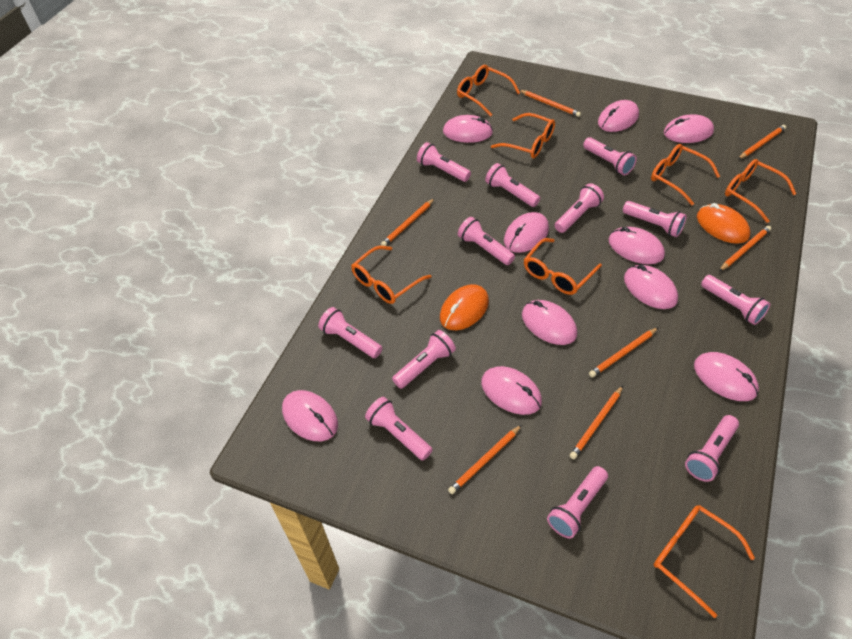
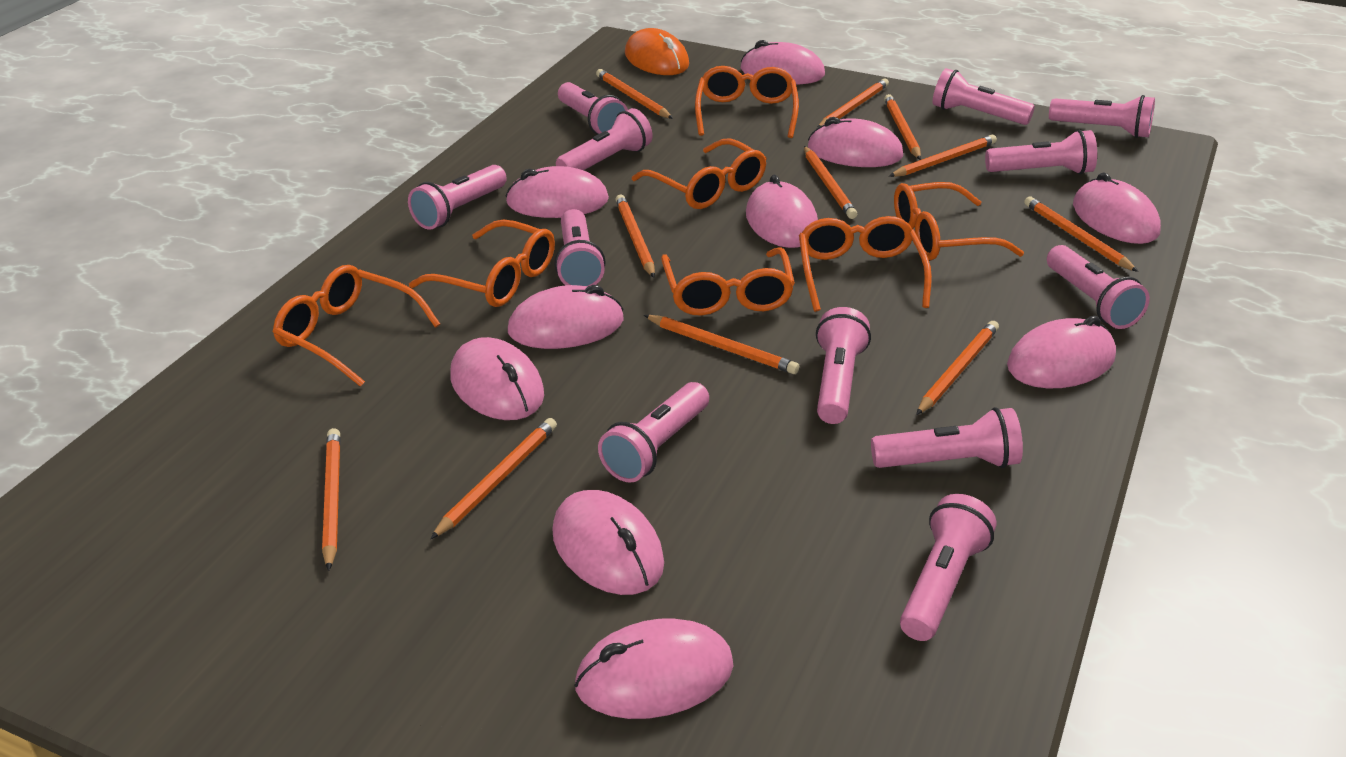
orange mouse: [440,284,489,330] [697,203,750,244] = 2 -> [625,28,689,75] = 1
orange pencil: [381,198,435,246] [448,425,522,494] [519,90,581,117] [570,386,623,459] [589,327,659,377] [719,226,771,271] [738,125,786,159] = 7 -> [322,428,341,571] [430,418,557,539] [596,69,673,119] [615,195,655,278] [644,315,799,374] [804,146,857,219] [817,79,889,128] [884,94,921,160] [889,135,997,177] [916,321,999,415] [1024,197,1138,272] = 11

